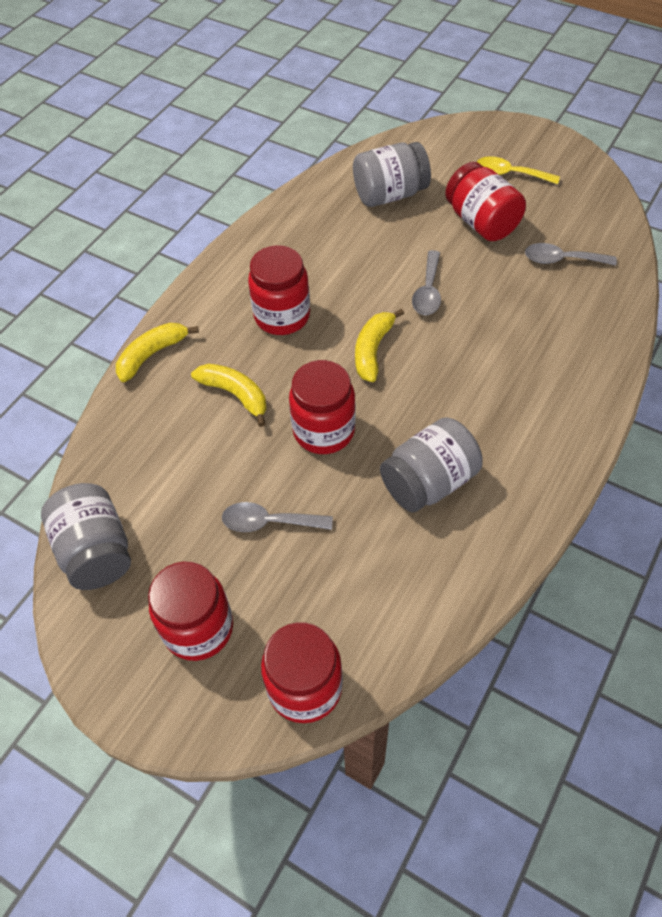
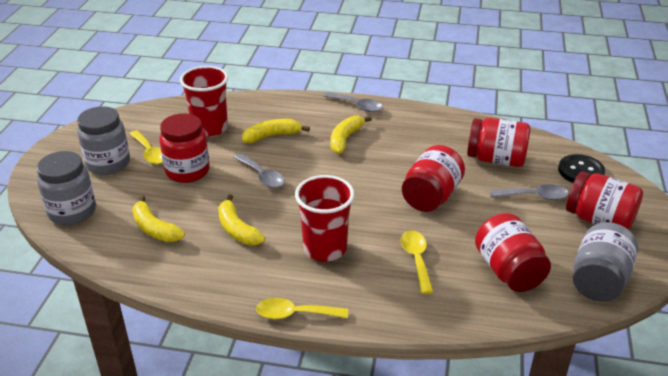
black button: none = 0 -> [558,154,605,183] = 1
red cup: none = 0 -> [180,66,228,137] [295,175,354,261] = 2
yellow banana: [116,323,199,382] [191,364,267,427] [355,308,404,382] = 3 -> [132,195,185,242] [218,195,265,245] [242,119,310,143] [330,116,372,154] = 4
yellow spoon: [477,156,560,184] = 1 -> [130,130,163,164] [256,298,348,319] [401,230,433,294] = 3

